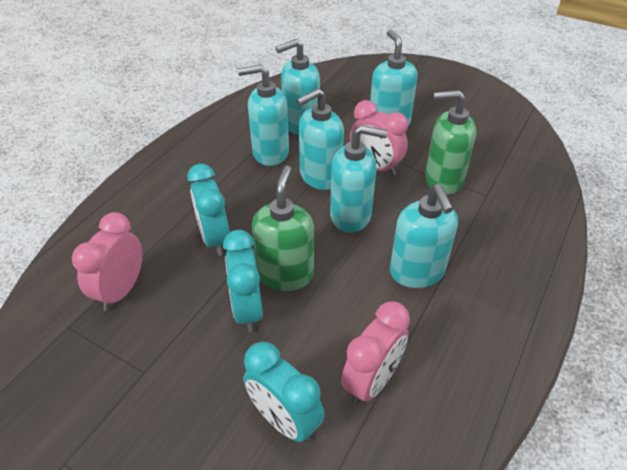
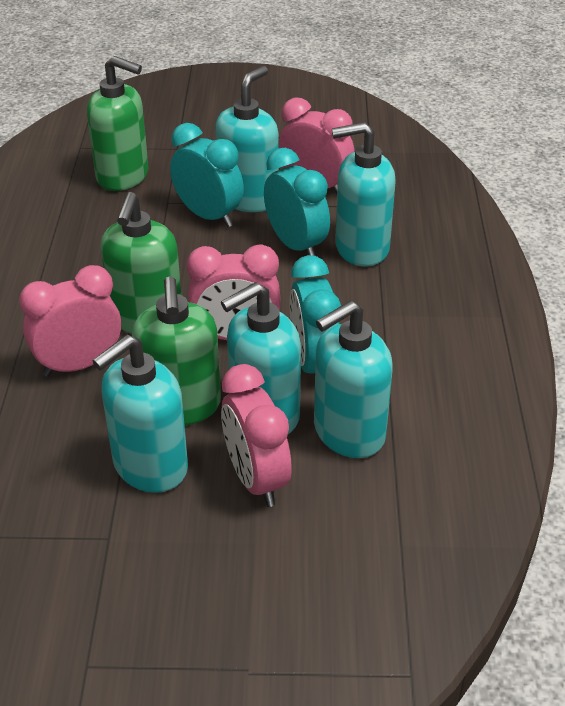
green soap dispenser: [252,166,314,291] [425,90,476,195] = 2 -> [87,56,148,191] [100,192,181,334] [132,276,221,425] = 3
pink clock: [72,212,143,311] [341,301,410,405] [350,100,408,176] = 3 -> [19,265,121,377] [187,245,281,340] [221,364,292,507] [279,97,354,194] = 4
turquoise soap dispenser: [238,65,289,166] [276,39,320,135] [296,88,344,190] [330,125,388,233] [370,30,418,126] [390,184,458,288] = 6 -> [93,334,188,493] [215,66,279,212] [221,282,301,434] [314,300,393,458] [332,122,396,266] = 5

